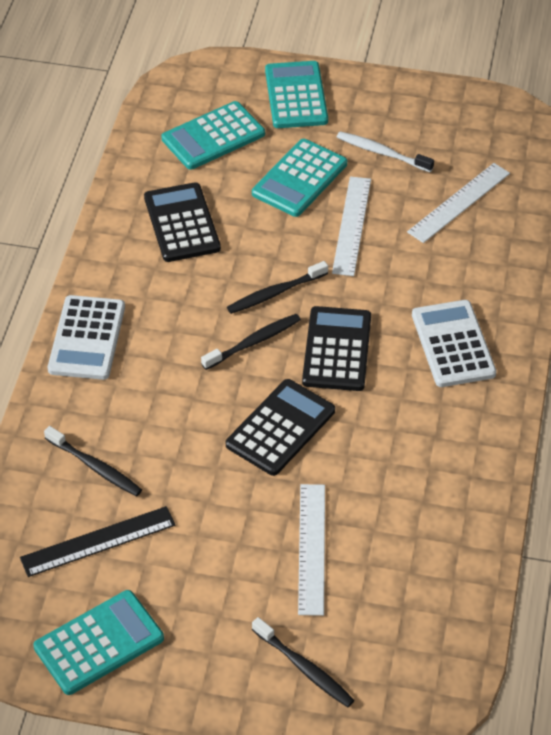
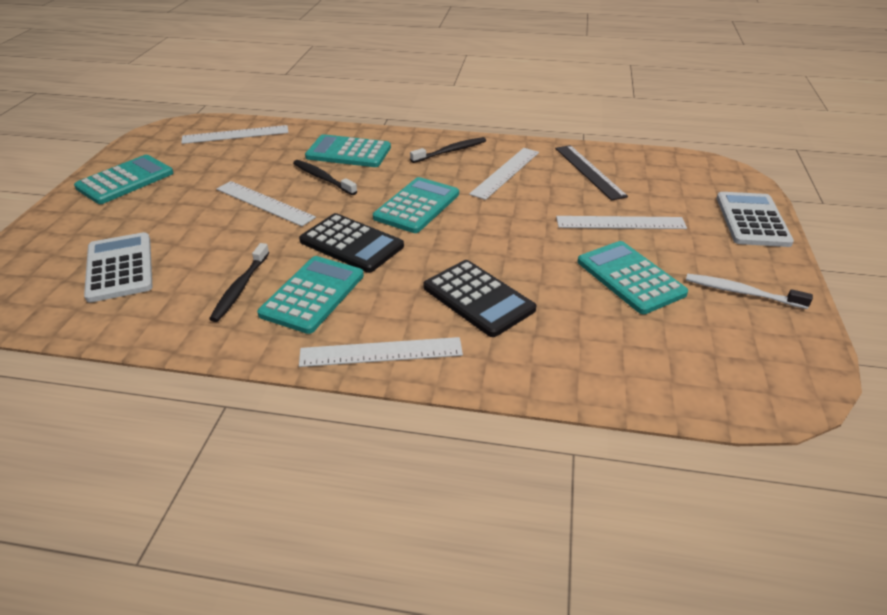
black calculator: [144,182,221,262] [226,379,335,476] [302,306,371,391] = 3 -> [299,213,404,273] [423,260,536,337] = 2
black toothbrush: [44,426,142,497] [201,314,301,370] [227,261,328,314] [252,617,355,707] = 4 -> [209,243,269,322] [293,160,357,195] [410,137,486,163] = 3
turquoise calculator: [33,590,164,695] [161,101,265,170] [252,139,347,217] [265,61,328,128] = 4 -> [74,155,173,204] [257,256,364,334] [305,134,391,167] [373,177,459,233] [577,241,688,314] = 5
white ruler: [298,484,325,616] [332,176,371,276] [407,163,510,243] = 3 -> [181,125,289,144] [217,181,316,226] [299,337,463,367] [469,148,539,200] [556,216,687,229] = 5

